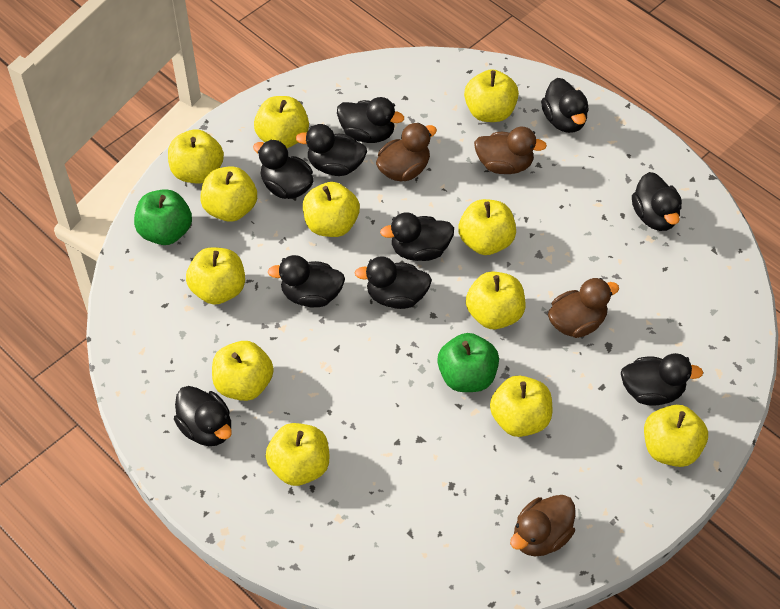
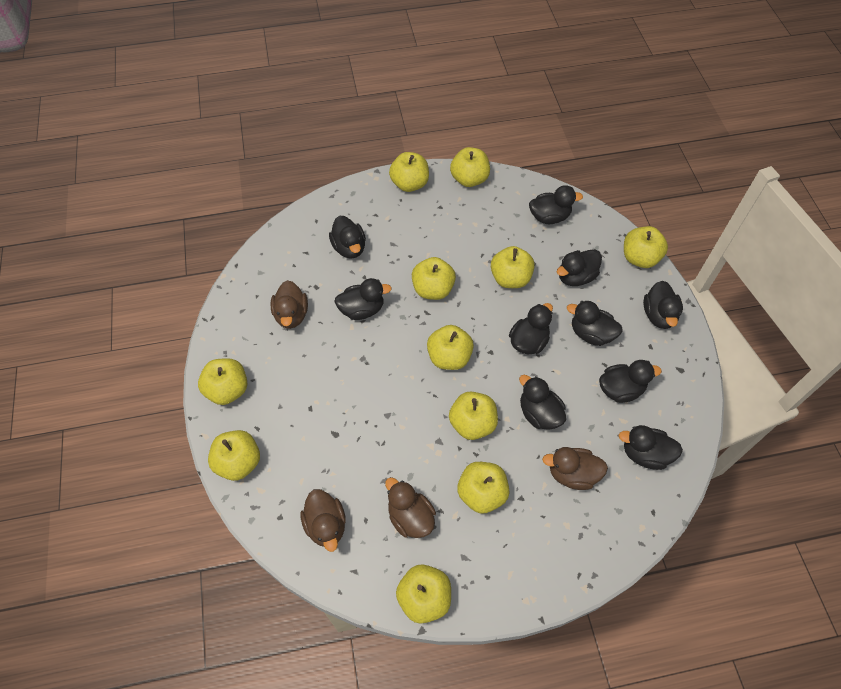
green apple: [134,189,192,245] [437,333,499,392] = 2 -> none = 0
yellow apple: [168,129,224,183] [186,247,245,305] [200,166,257,222] [212,341,274,401] [254,96,309,148] [265,423,330,486] [303,182,360,237] [458,199,516,255] [464,69,519,122] [466,271,526,329] [490,376,552,437] [644,405,708,467] = 12 -> [198,358,247,405] [208,430,260,481] [389,152,429,192] [396,564,451,624] [412,257,456,300] [427,325,474,370] [449,391,498,440] [450,147,490,187] [457,462,510,514] [491,246,535,288] [624,226,668,268] = 11

